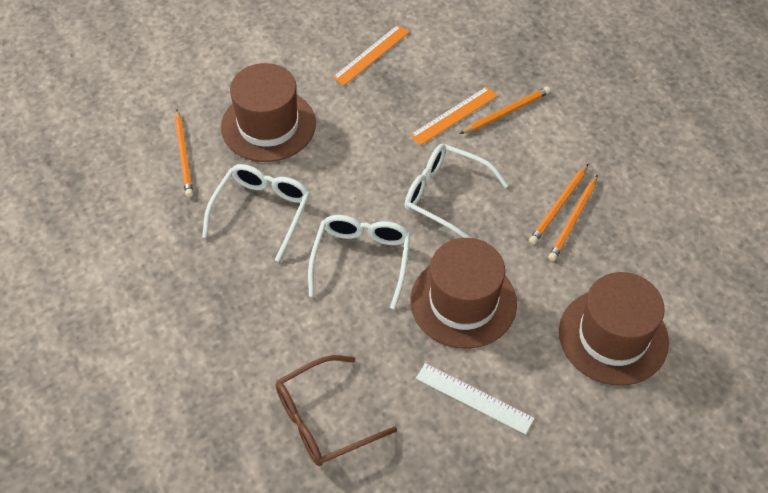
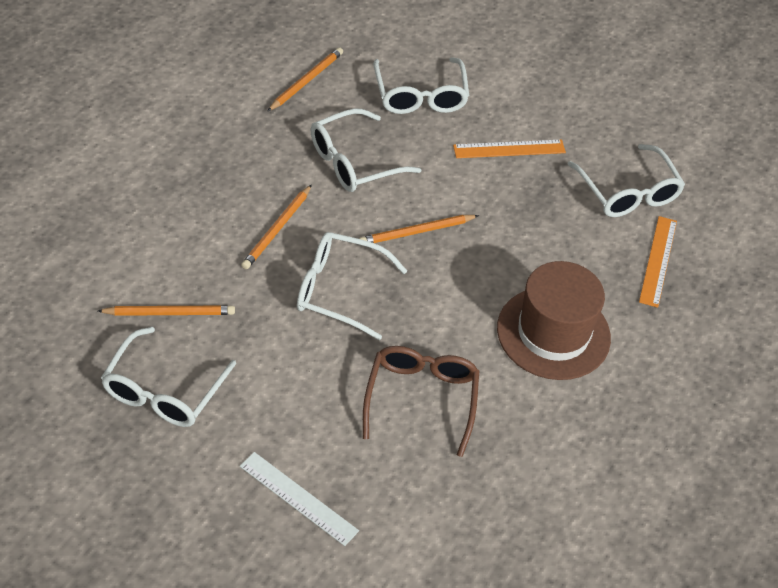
brown hat: [221,63,316,162] [410,238,517,349] [559,272,669,386] = 3 -> [497,261,611,380] = 1
white glasses: [202,164,310,262] [308,215,410,309] [404,144,509,238] = 3 -> [101,327,236,427] [297,232,407,340] [311,108,422,192] [373,57,469,114] [568,144,685,217] = 5

